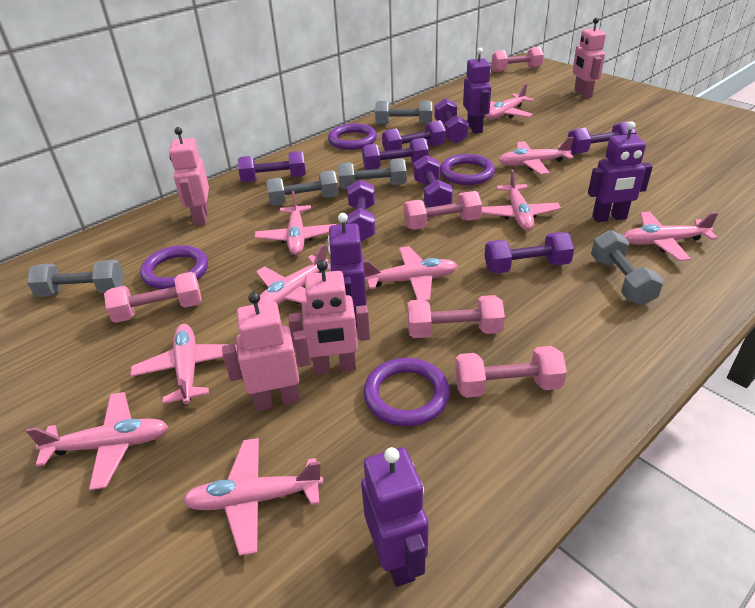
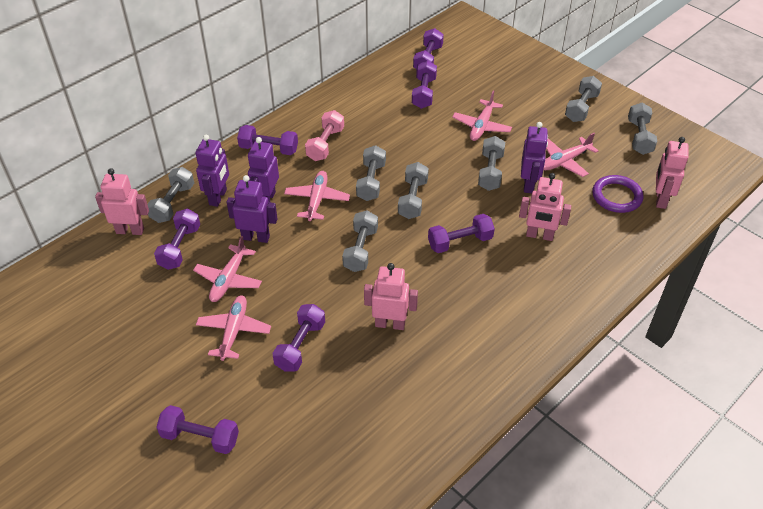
grey dumbbell: [27,260,124,297] [266,170,339,206] [338,158,407,189] [375,100,432,125] [591,230,663,305] = 5 -> [147,167,194,223] [342,211,378,272] [356,145,386,201] [398,162,429,219] [478,136,505,191] [565,76,602,122] [628,103,657,155] = 7
pink dumbbell: [104,272,202,323] [404,191,482,230] [407,295,505,338] [455,346,567,398] [492,47,544,72] = 5 -> [305,110,344,161] = 1
pink plane: [26,392,168,491] [130,324,237,404] [182,438,323,556] [255,191,336,255] [256,244,330,305] [363,246,458,301] [481,170,561,231] [485,84,534,119] [499,137,574,175] [623,212,718,261] = 10 -> [193,236,262,302] [196,295,271,361] [284,171,350,221] [452,91,512,141] [543,133,598,177] = 5
purple dumbbell: [238,151,306,182] [346,179,375,241] [362,138,429,170] [382,120,446,151] [413,155,453,207] [434,98,469,143] [484,232,574,274] [568,121,637,154] = 8 -> [154,209,200,270] [156,405,239,454] [237,125,298,155] [272,304,325,372] [412,60,437,109] [413,28,444,69] [428,214,495,253] = 7
purple ring: [140,245,208,289] [328,123,377,150] [363,358,450,426] [440,154,495,185] = 4 -> [592,175,643,213] = 1

